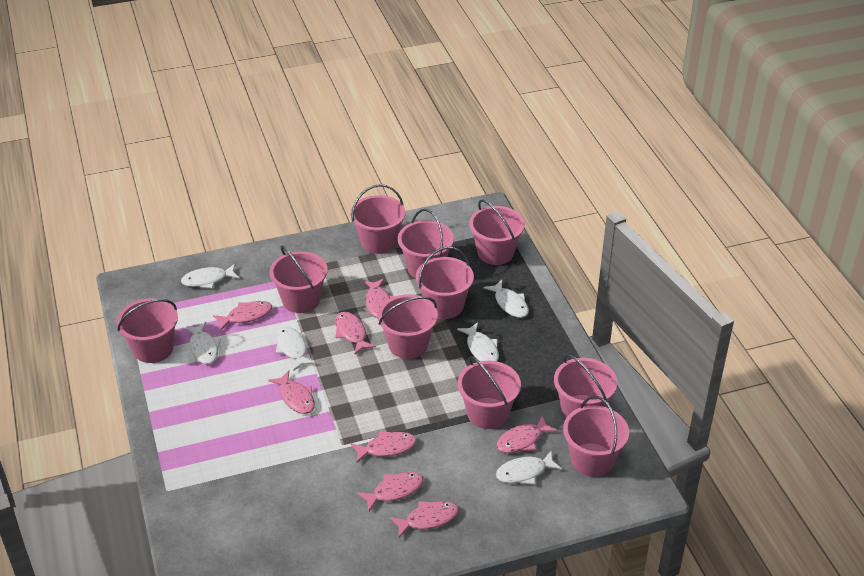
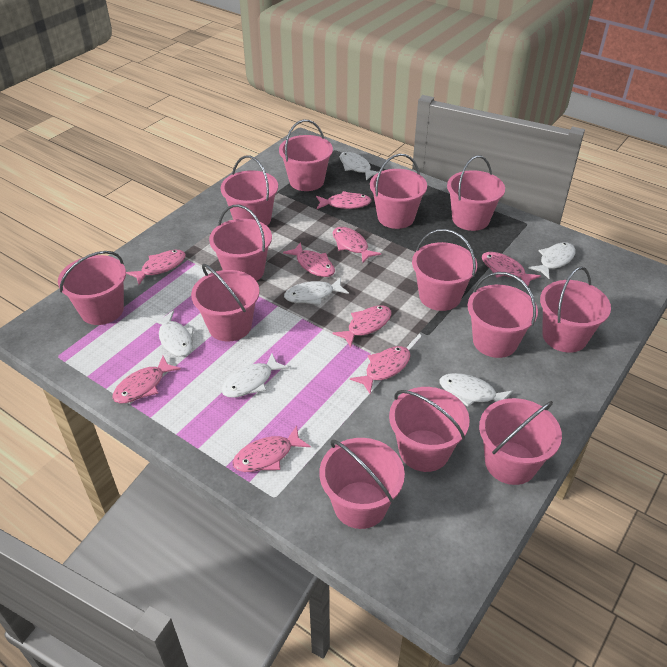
pink bucket: [117,298,178,363] [270,245,328,313] [350,184,405,254] [378,294,438,359] [398,209,454,278] [416,247,474,319] [458,356,521,429] [469,200,525,265] [554,354,617,419] [563,396,629,477] = 10 -> [58,251,126,325] [191,264,260,341] [209,204,272,281] [221,156,278,226] [279,119,333,191] [319,438,405,529] [370,154,427,229] [389,387,470,472] [412,229,477,311] [447,155,505,231] [468,272,538,358] [479,398,562,485] [540,267,611,353] = 13
pink fish: [213,301,272,331] [268,371,315,414] [335,312,376,355] [351,431,417,463] [357,472,424,511] [362,279,395,318] [390,501,459,538] [496,415,557,453] = 8 -> [112,356,181,403] [126,250,186,285] [232,426,311,472] [283,242,335,277] [316,191,372,209] [333,227,381,263] [333,305,392,347] [350,346,410,394] [482,252,541,286] = 9

